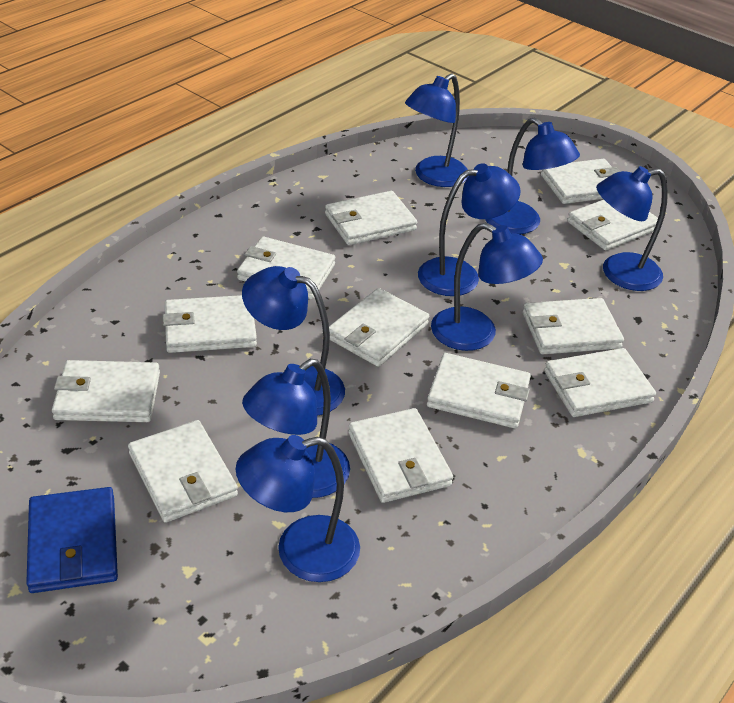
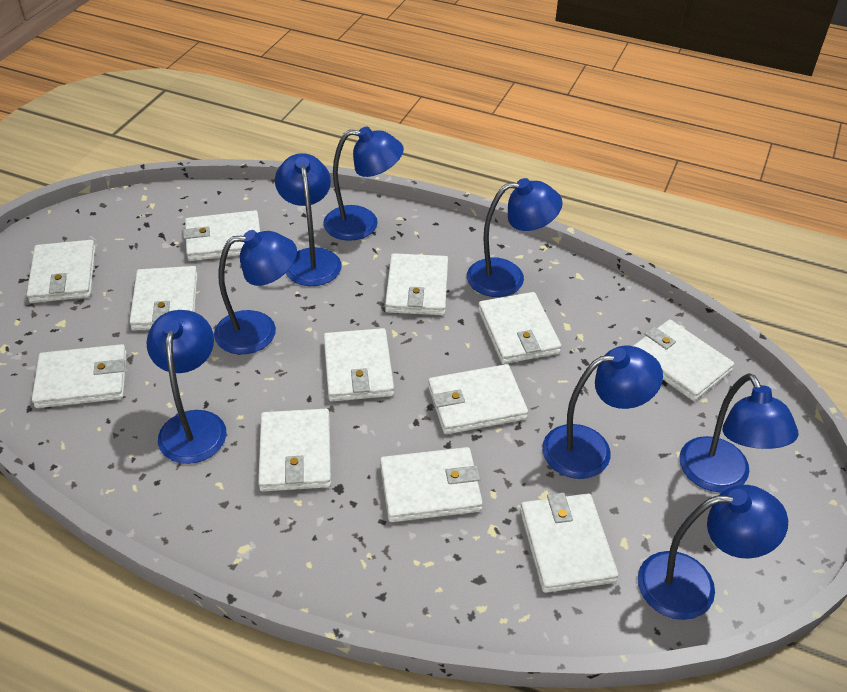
blue wallet: [26,487,118,593] = 1 -> none = 0

